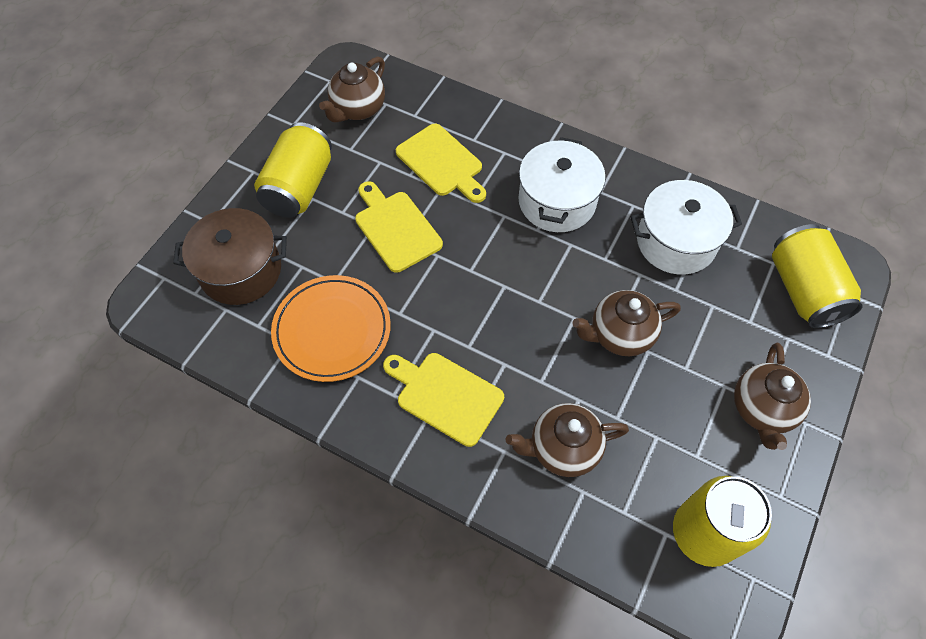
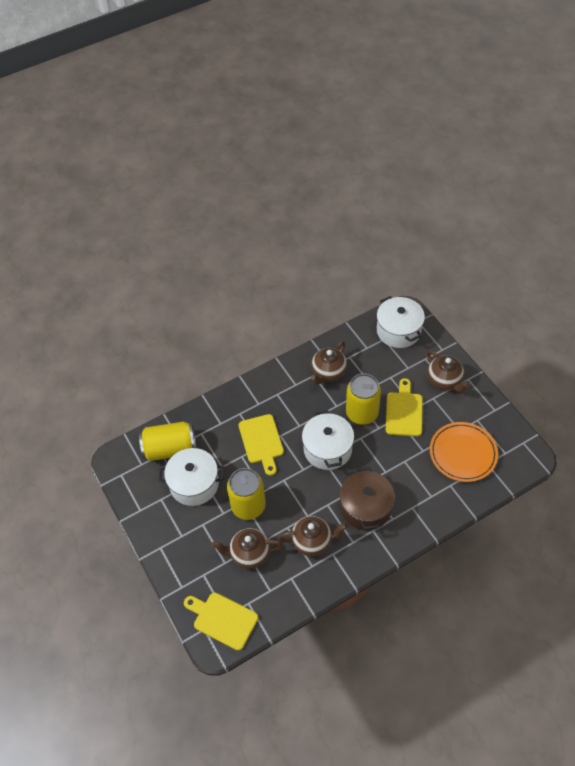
white pot: [518,137,606,232] [630,180,742,275] = 2 -> [159,448,224,506] [302,410,354,470] [377,296,425,348] = 3

